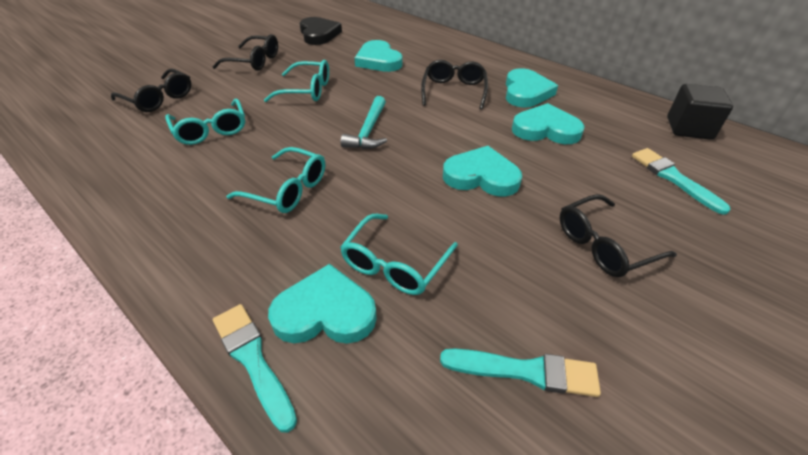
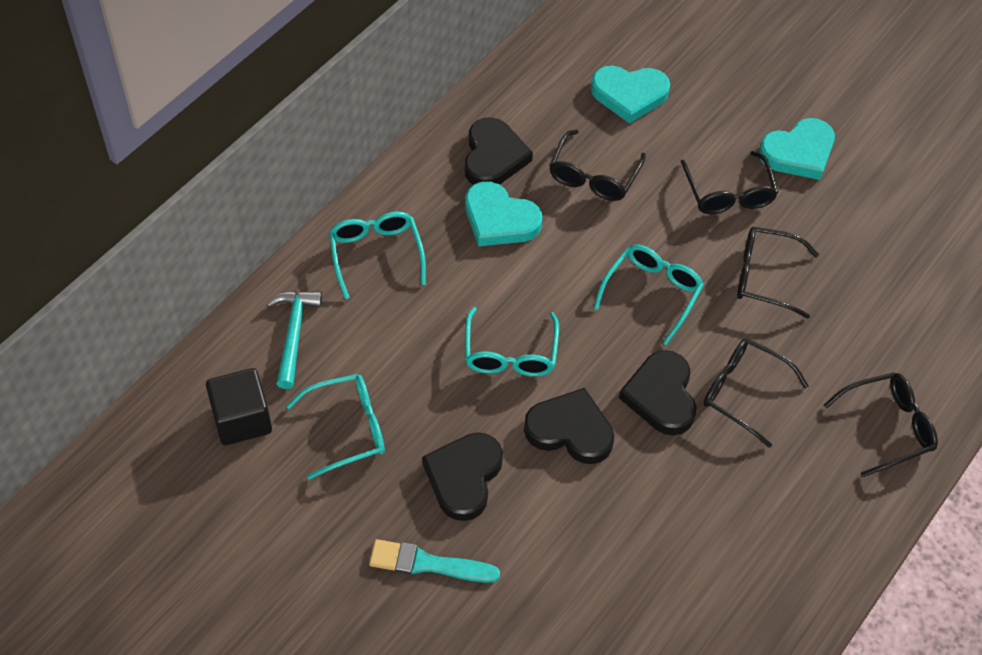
black glasses: [111,68,192,112] [213,34,278,71] [421,60,488,110] [560,194,677,277] = 4 -> [549,130,646,201] [681,151,778,214] [703,338,809,448] [737,227,819,319] [824,372,938,477] = 5
black heart: [300,17,342,45] = 1 -> [422,433,503,521] [464,117,533,185] [524,388,614,464] [619,350,696,435] = 4
turquoise brush: [213,304,297,433] [440,348,601,397] [632,148,730,215] = 3 -> [369,539,500,583] = 1
turquoise heart: [268,264,377,344] [355,40,403,72] [443,146,522,197] [506,68,558,107] [512,103,585,144] = 5 -> [465,181,542,246] [591,66,670,124] [759,118,835,180] = 3

